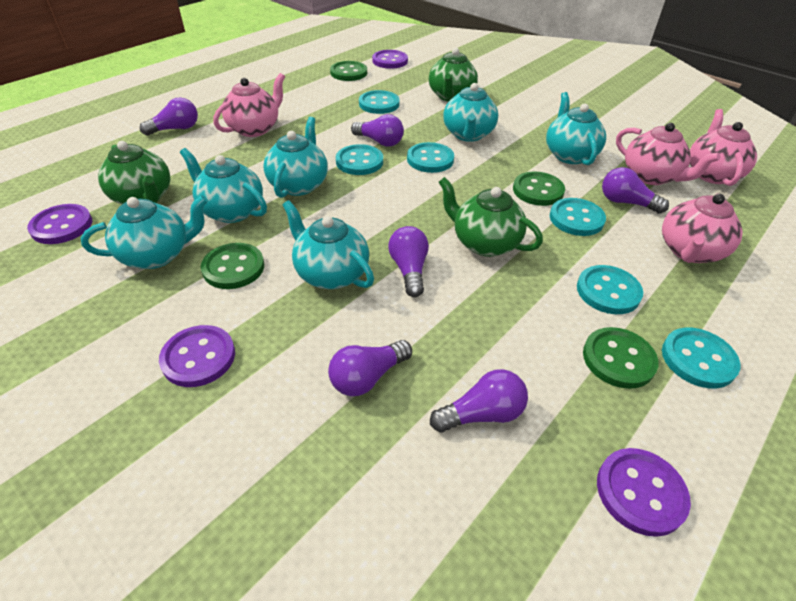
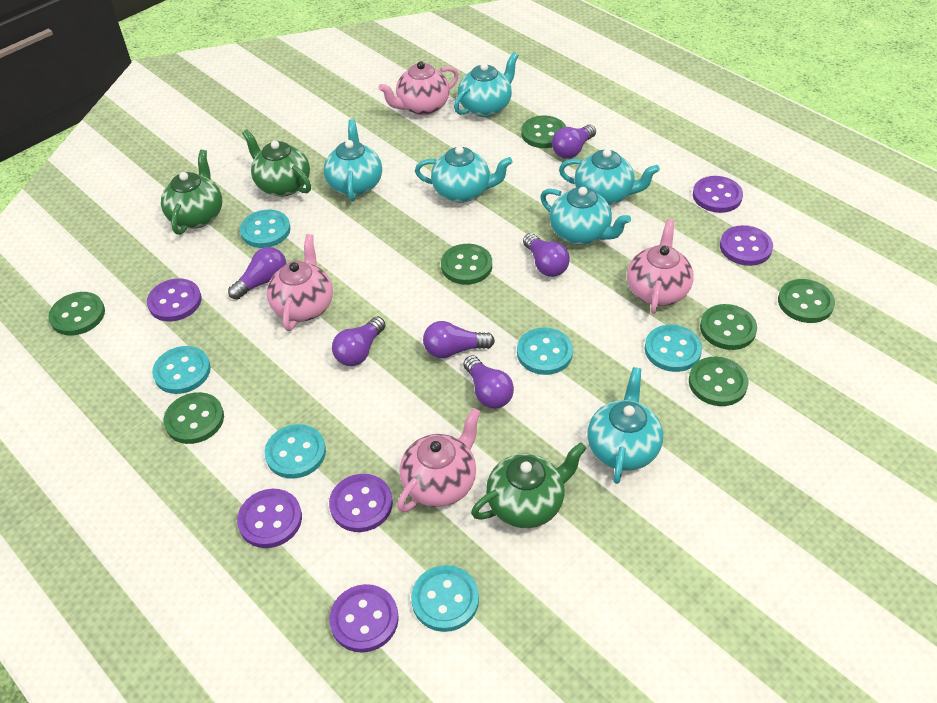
green button: [201,243,264,289] [330,61,367,81] [513,171,565,206] [583,327,659,389] = 4 -> [48,292,105,336] [163,392,224,444] [441,244,492,285] [521,116,566,148] [689,357,748,406] [700,304,757,350] [778,279,835,323] = 7
purple button: [27,204,92,244] [159,325,235,387] [372,50,408,69] [597,448,691,537] = 4 -> [147,278,202,321] [237,489,302,548] [329,474,393,532] [329,584,399,653] [693,176,743,213] [720,225,773,266] = 6

